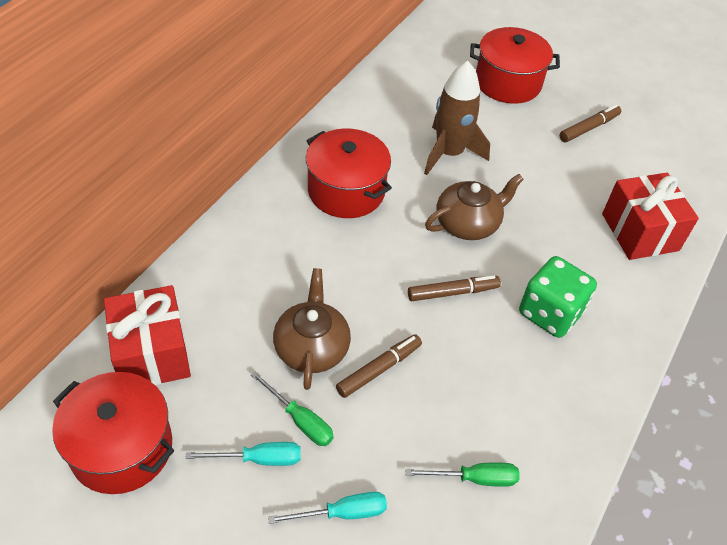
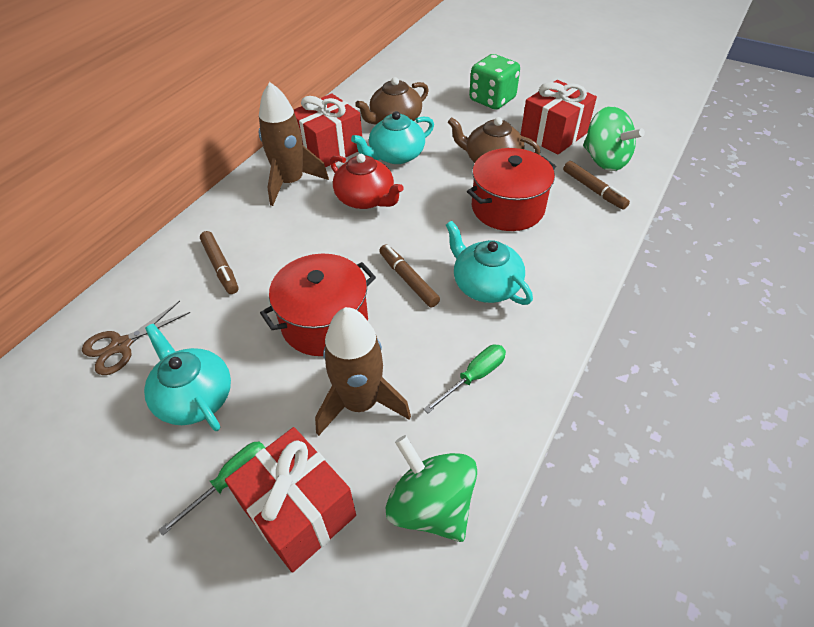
brown rocket: [424,61,490,175] = 1 -> [259,82,329,206] [315,307,411,436] = 2
brown scissors: none = 0 -> [82,301,190,375] = 1
green spinning top: none = 0 -> [385,435,477,542] [583,106,645,171] = 2
red gift: [104,285,191,385] [602,173,699,260] = 2 -> [225,427,356,573] [294,93,362,168] [521,80,597,154] = 3
red pot: [52,372,174,494] [306,129,392,218] [470,27,560,104] = 3 -> [260,254,376,356] [467,148,556,231] = 2
red teapot: none = 0 -> [330,154,404,209] = 1
turquoise screwdriver: [185,442,300,466] [268,492,387,524] = 2 -> none = 0
turquoise teapot: none = 0 -> [144,324,231,431] [351,111,434,164] [446,221,533,305] = 3

